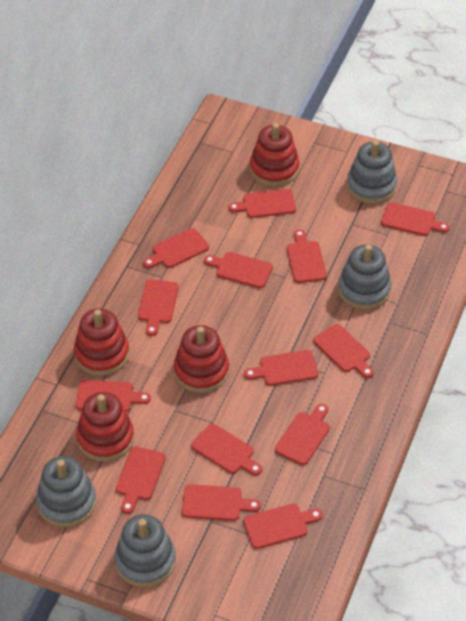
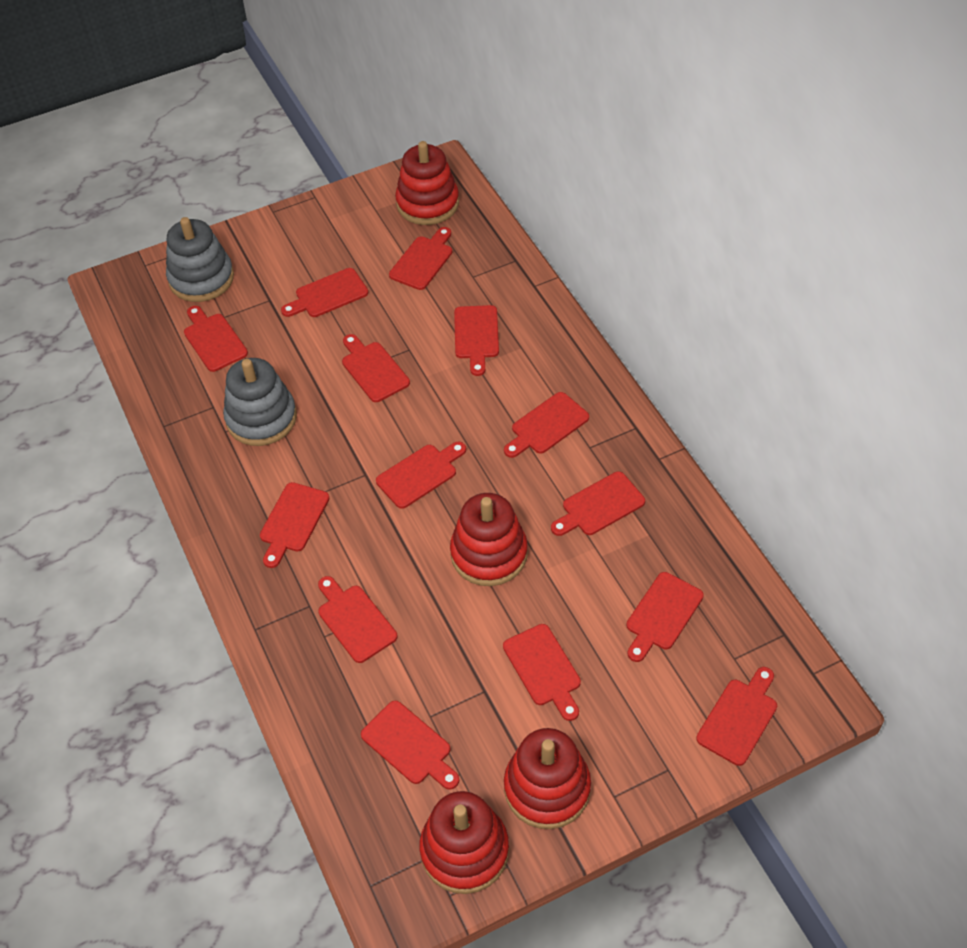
grey stacking toy: [36,456,96,527] [115,514,176,588] [338,244,392,310] [347,140,397,204] = 4 -> [166,217,234,302] [223,358,297,446] = 2

